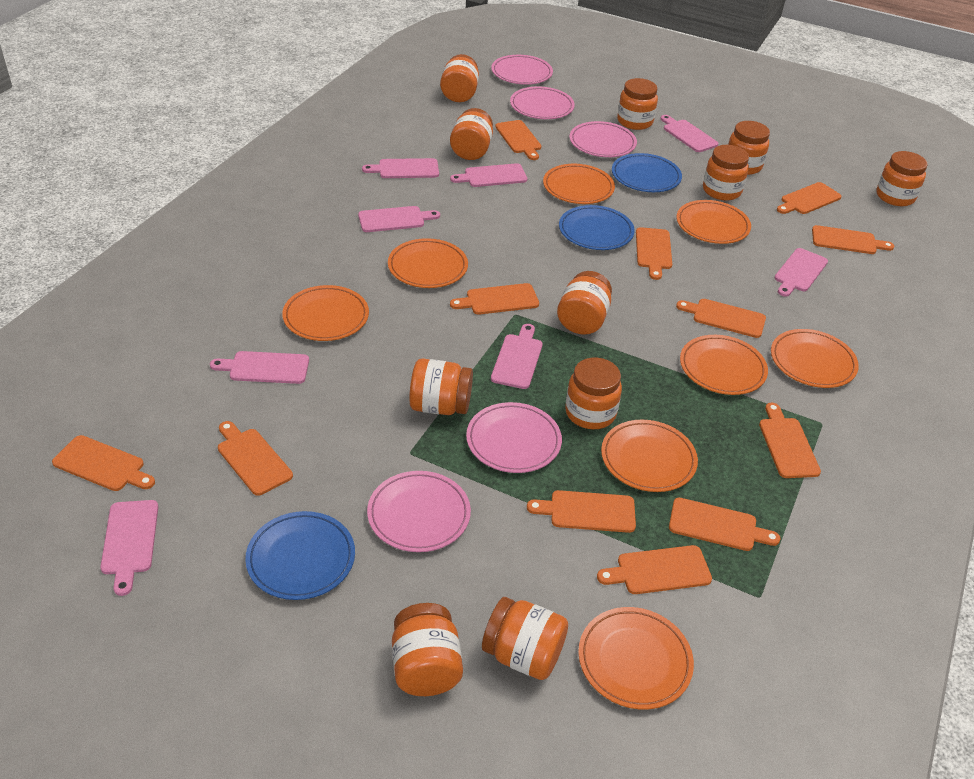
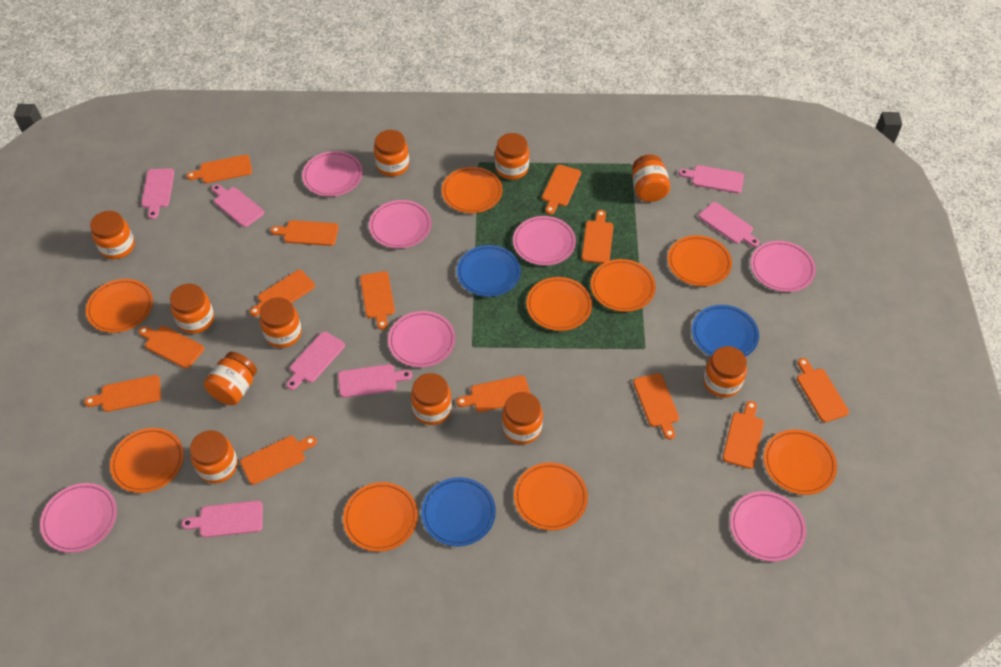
orange cutting board: [52,435,155,491] [218,421,293,496] [450,283,539,315] [495,120,541,160] [527,490,636,533] [597,545,712,594] [636,227,672,280] [669,498,781,551] [676,299,766,338] [759,403,821,478] [777,182,842,214] [812,225,894,254] = 12 -> [84,375,161,412] [138,326,204,369] [186,155,252,183] [240,436,317,485] [250,270,315,317] [271,220,339,246] [360,271,395,330] [456,375,530,412] [542,165,581,215] [582,210,613,264] [633,373,679,440] [723,401,764,469] [797,358,849,422] = 13
orange plate: [282,285,369,341] [388,238,468,288] [543,164,615,204] [578,607,694,710] [601,420,698,492] [676,200,751,244] [680,335,768,395] [771,329,859,388] = 8 -> [86,279,153,333] [110,428,184,493] [343,482,418,552] [442,167,503,213] [514,462,588,530] [526,277,592,331] [591,259,656,312] [668,235,732,286] [764,429,837,495] = 9
pink cutting board: [100,500,158,596] [210,351,309,384] [358,206,440,232] [362,158,439,178] [450,163,527,187] [491,324,543,389] [661,115,718,152] [775,248,828,297] = 8 -> [141,168,174,219] [182,501,263,538] [212,184,264,227] [287,332,345,390] [338,364,412,398] [679,165,744,193] [699,202,760,247] = 7
pink plate: [367,471,471,552] [466,402,562,473] [491,55,553,85] [510,86,575,119] [569,121,637,157] = 5 -> [40,483,117,553] [302,151,363,197] [369,200,431,249] [388,311,455,367] [513,216,576,266] [730,491,806,561] [751,241,816,292] = 7

